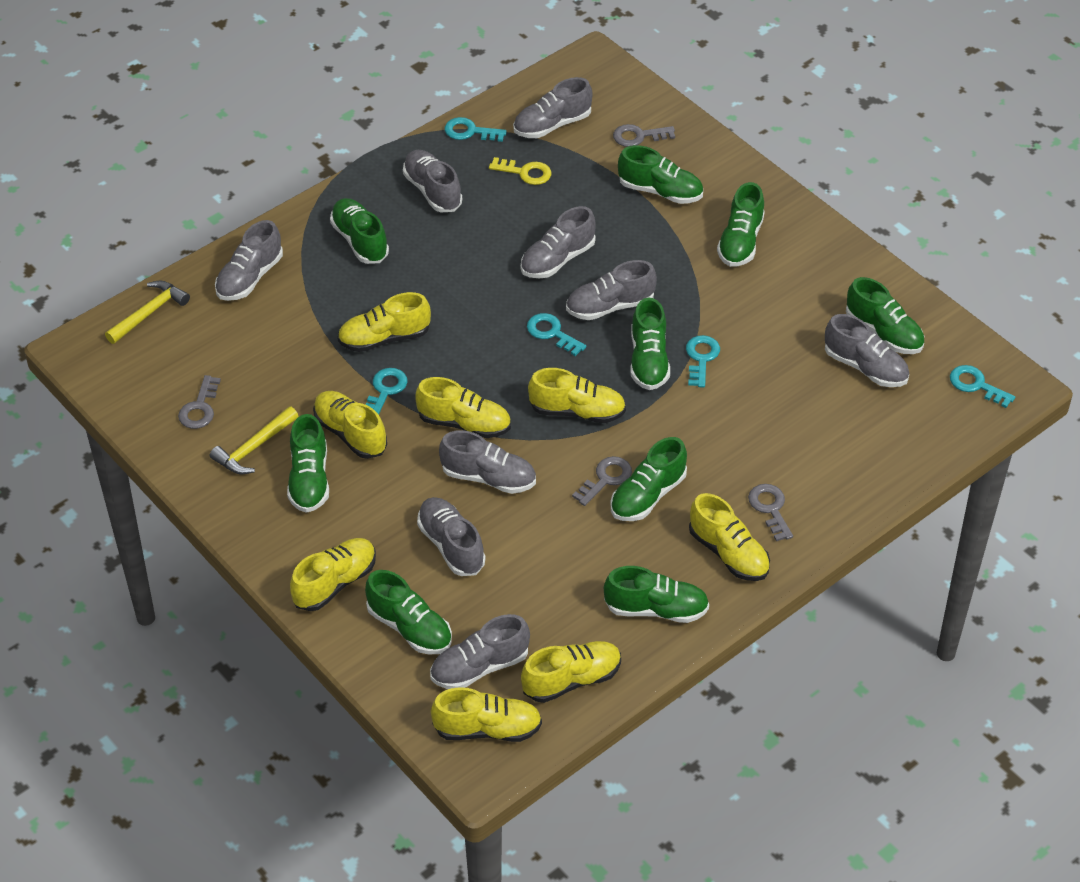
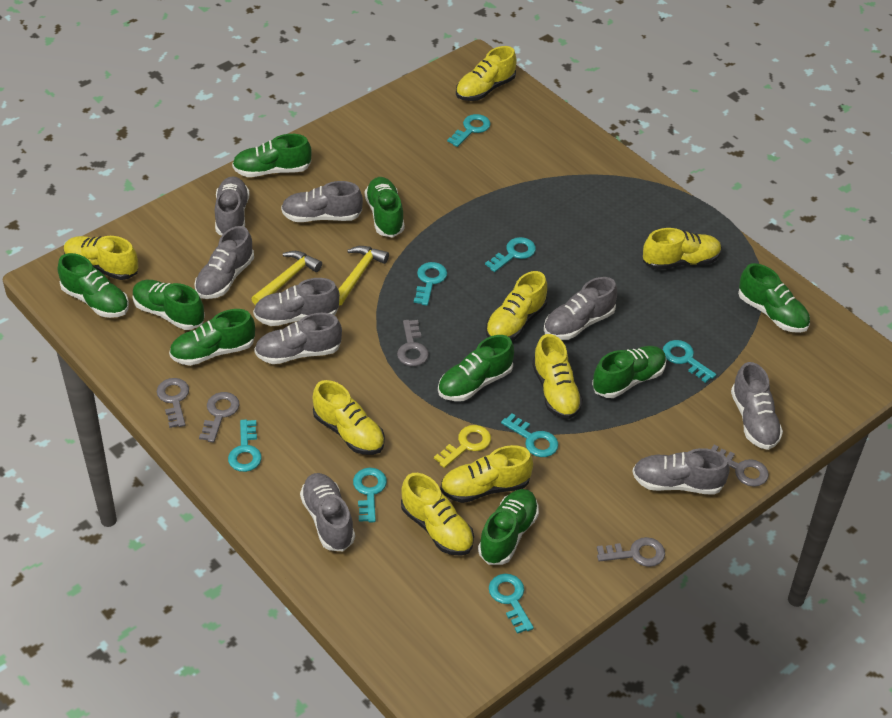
grey key: [178,375,221,429] [572,456,632,506] [613,124,675,147] [748,484,793,541] = 4 -> [157,378,189,428] [199,392,240,443] [397,320,429,366] [597,537,665,567] [711,445,769,487] = 5
turquoise key: [366,368,407,415] [445,117,507,142] [527,313,586,356] [686,335,720,388] [950,365,1015,408] = 5 -> [228,419,262,472] [353,468,387,523] [414,262,447,306] [447,114,491,147] [485,237,536,272] [489,574,534,634] [501,413,558,457] [663,340,716,383] = 8

